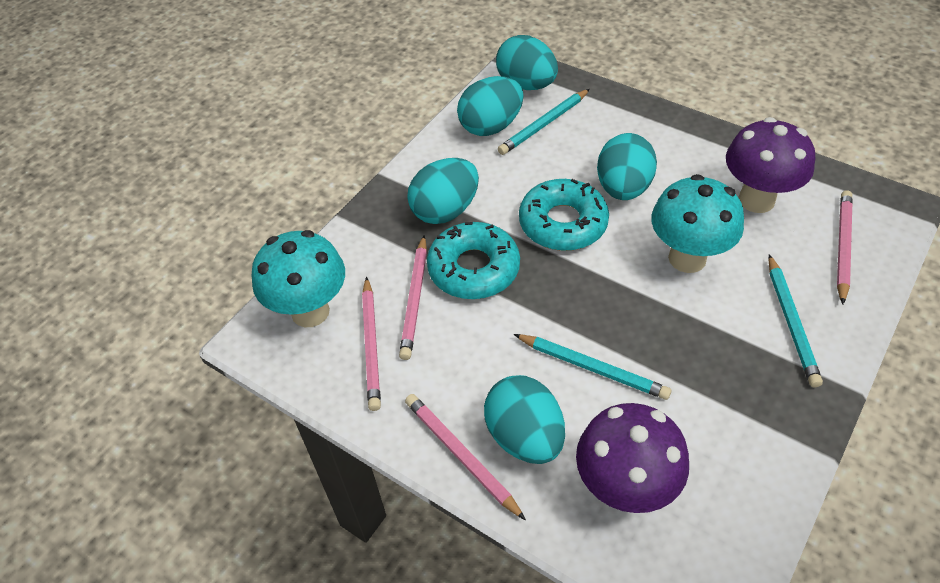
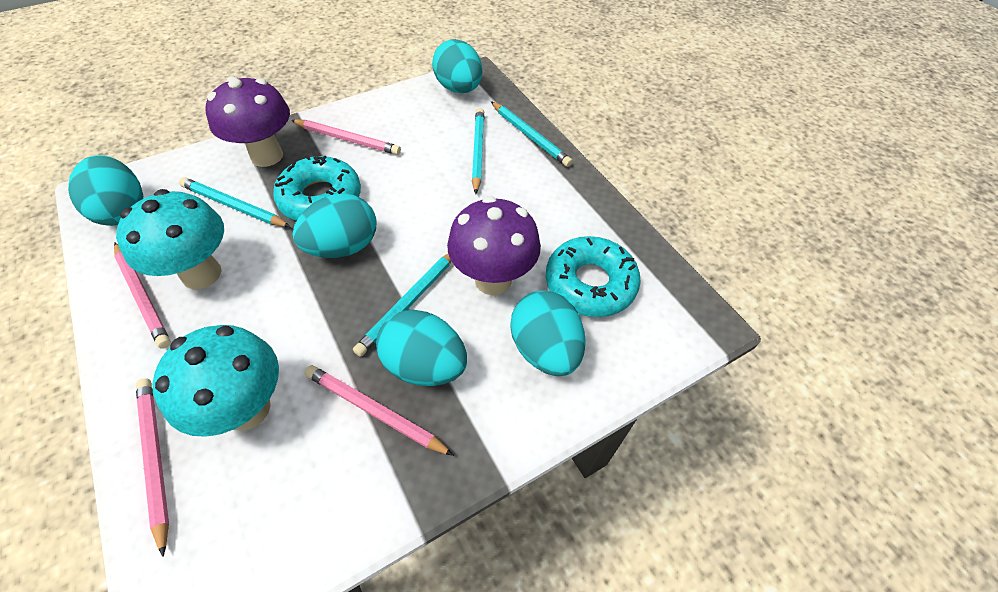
turquoise pencil: [498,89,590,155] [514,334,671,400] [768,254,823,387] = 3 -> [179,177,291,227] [353,254,452,357] [472,108,484,194] [491,101,573,167] = 4

